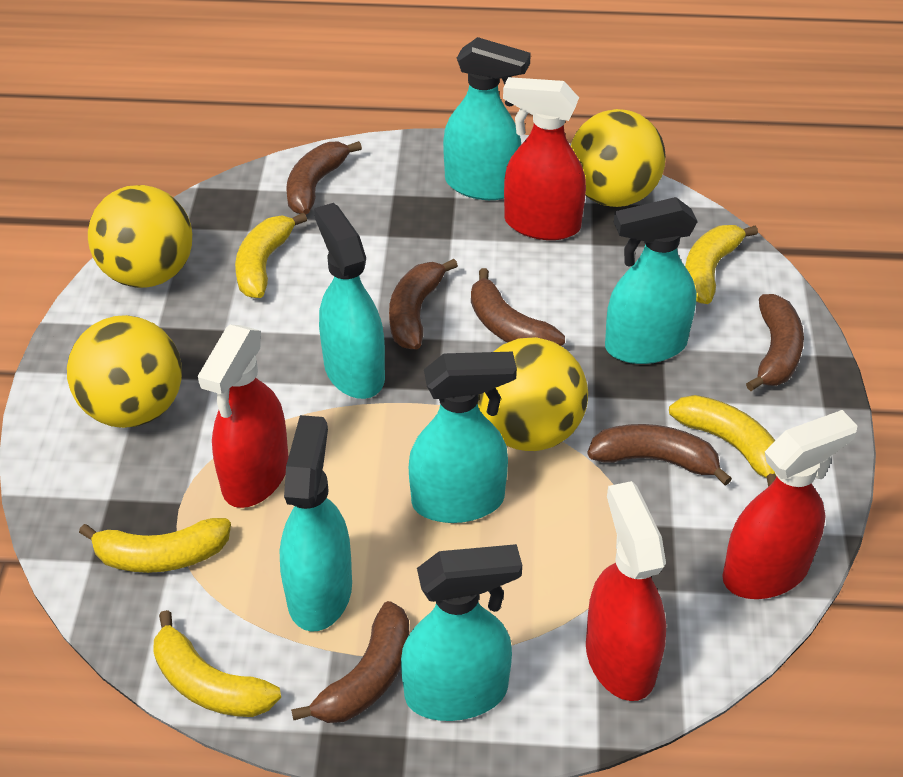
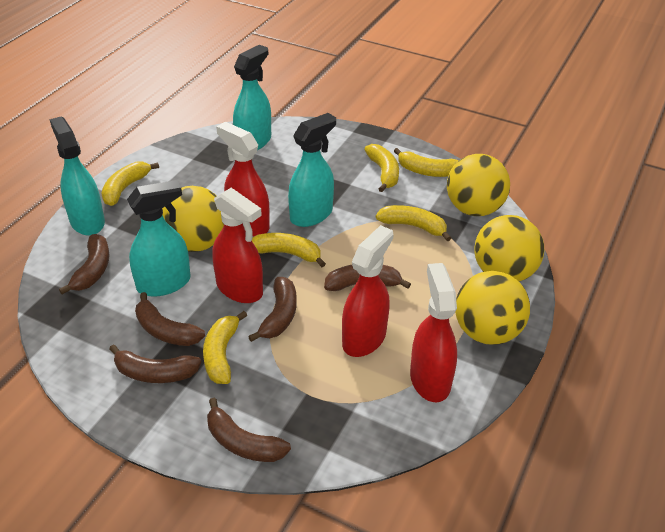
turquoise spray bottle: [280,415,352,632] [314,203,385,399] [401,544,522,721] [409,352,517,523] [443,37,531,200] [605,197,698,364] = 6 -> [50,116,105,236] [127,180,191,296] [233,45,271,150] [288,113,336,227] = 4
yellow banana: [79,518,231,573] [153,610,281,717] [235,213,307,298] [669,395,776,487] [685,225,758,304] = 5 -> [101,162,159,206] [203,311,247,384] [252,233,326,267] [364,144,399,192] [376,205,451,241] [394,148,459,177] = 6

